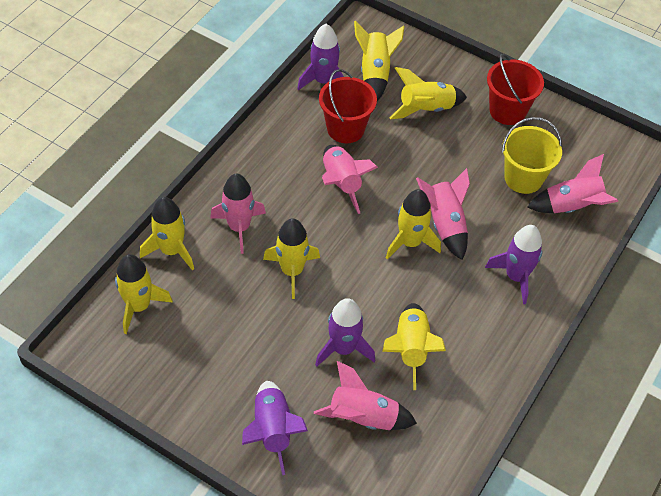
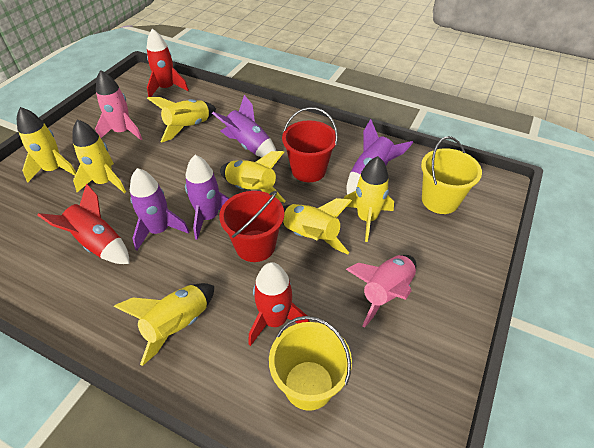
pink rocket: [210,174,266,254] [314,361,417,430] [322,145,378,214] [416,168,470,260] [528,154,618,213] = 5 -> [95,70,142,140] [346,255,416,327] = 2
red rocket: none = 0 -> [37,184,130,264] [147,29,189,97] [248,262,310,346] = 3
yellow bucket: [502,117,562,194] = 1 -> [269,316,352,411] [421,136,482,214] = 2

